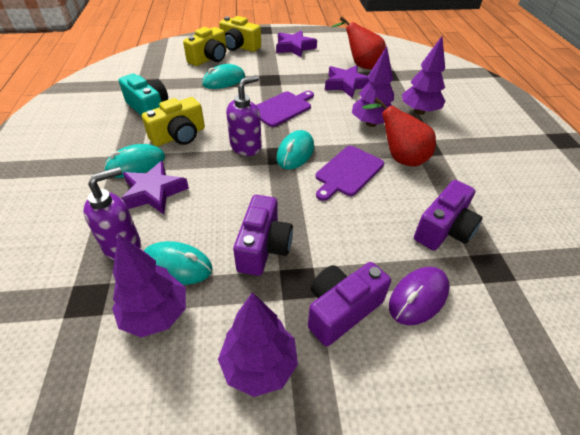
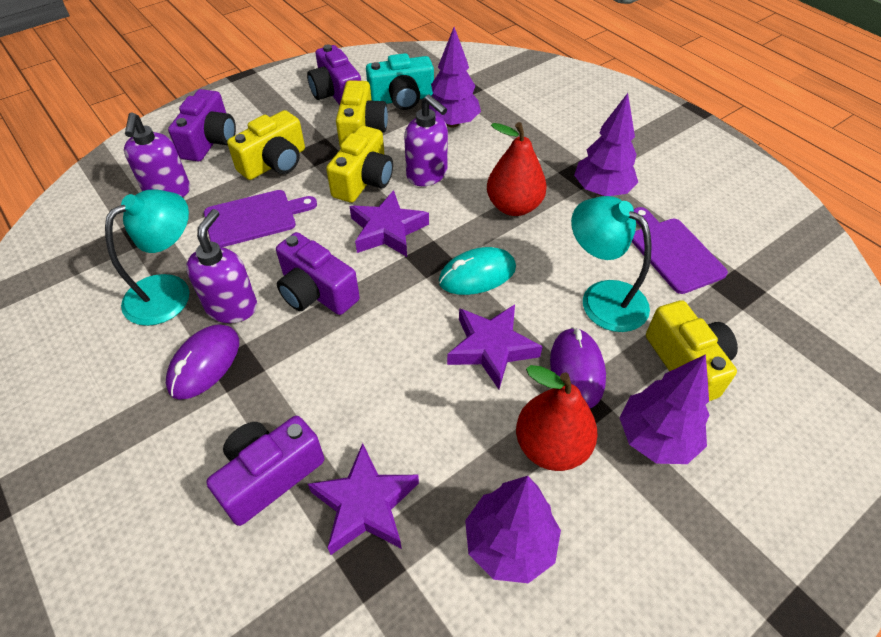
purple camera: [233,195,293,276] [308,262,391,346] [414,180,483,250] = 3 -> [168,89,236,162] [206,416,324,526] [276,232,360,315] [307,45,361,105] = 4
purple mouse: [389,267,450,325] = 1 -> [166,324,239,400] [550,327,606,408] = 2
purple soap dispenser: [83,167,141,260] [226,75,262,156] = 2 -> [124,112,190,197] [186,209,257,323] [404,94,448,186] = 3
turquoise lamp: none = 0 -> [105,190,189,326] [571,196,652,332] = 2
turquoise mouse: [104,144,165,178] [144,241,213,285] [202,64,245,89] [277,130,314,169] = 4 -> [439,247,516,295] = 1
yellow camera: [142,97,205,146] [183,27,227,66] [219,16,261,52] = 3 -> [227,110,305,180] [326,125,393,203] [336,80,388,146] [646,300,738,401] = 4

